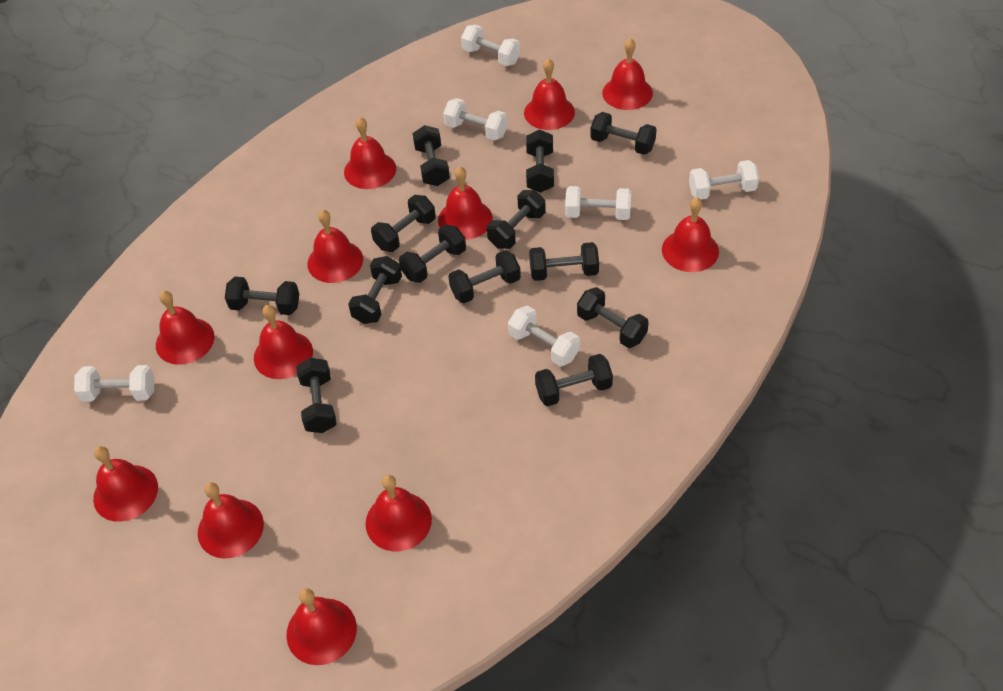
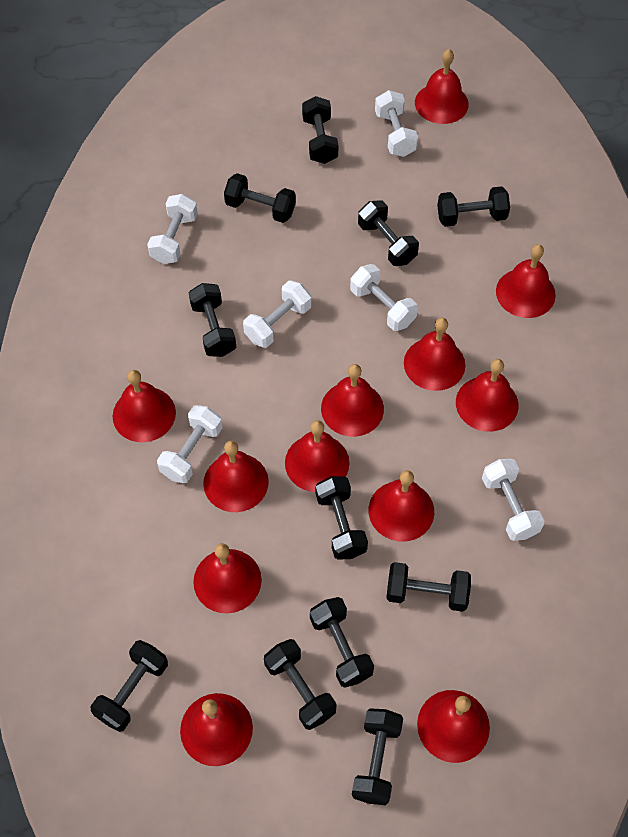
black dumbbell: [225,277,299,315] [296,358,337,433] [348,256,402,324] [371,195,436,252] [399,224,466,283] [413,125,450,186] [448,250,521,303] [487,190,546,249] [526,130,554,193] [529,242,599,281] [535,354,613,406] [577,287,649,348] [590,112,657,155] = 13 -> [90,640,168,732] [189,283,236,357] [224,173,296,223] [264,639,337,730] [302,96,339,164] [310,597,374,688] [316,476,368,560] [352,708,403,805] [358,200,419,266] [386,562,471,612] [437,186,510,227] = 11

